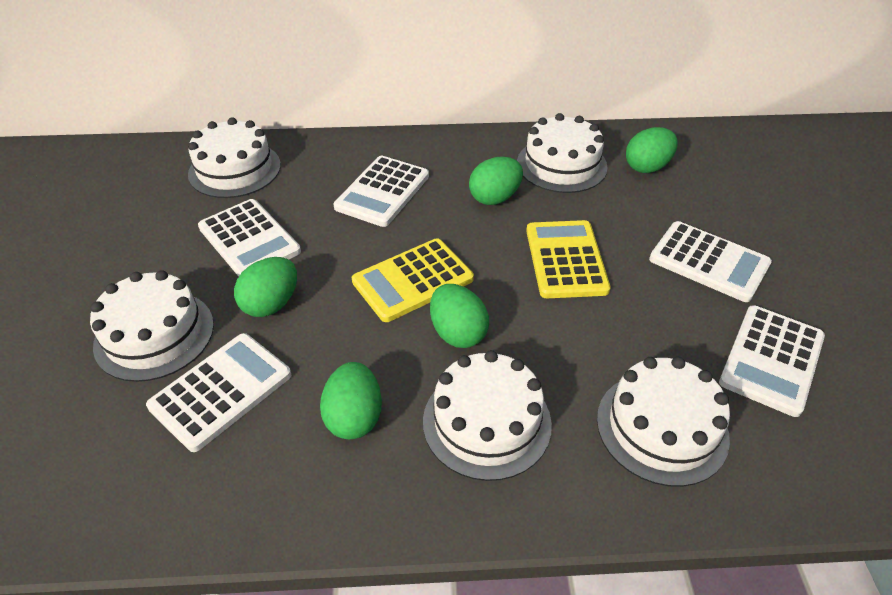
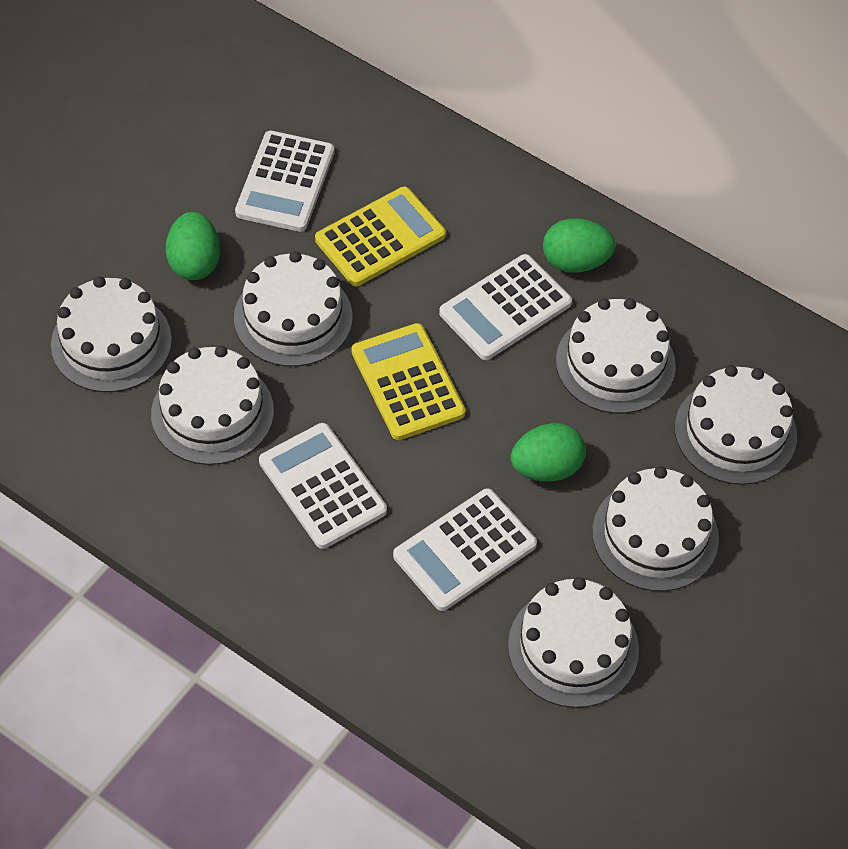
green egg: [234,257,297,317] [320,362,382,439] [430,284,489,348] [469,156,523,205] [626,127,678,173] = 5 -> [166,212,220,280] [510,423,586,481] [543,218,616,272] = 3
white cake: [90,270,214,382] [188,118,281,198] [423,350,552,481] [517,113,608,193] [597,357,730,487] = 5 -> [51,276,172,392] [151,346,274,465] [234,251,352,367] [508,577,639,708] [556,298,676,414] [592,466,719,591] [675,365,797,485] = 7
white calculator: [146,333,291,452] [198,199,301,277] [333,156,429,227] [649,221,772,302] [719,305,825,417] = 5 -> [235,131,334,232] [259,423,387,549] [393,488,537,611] [439,254,572,360] = 4

